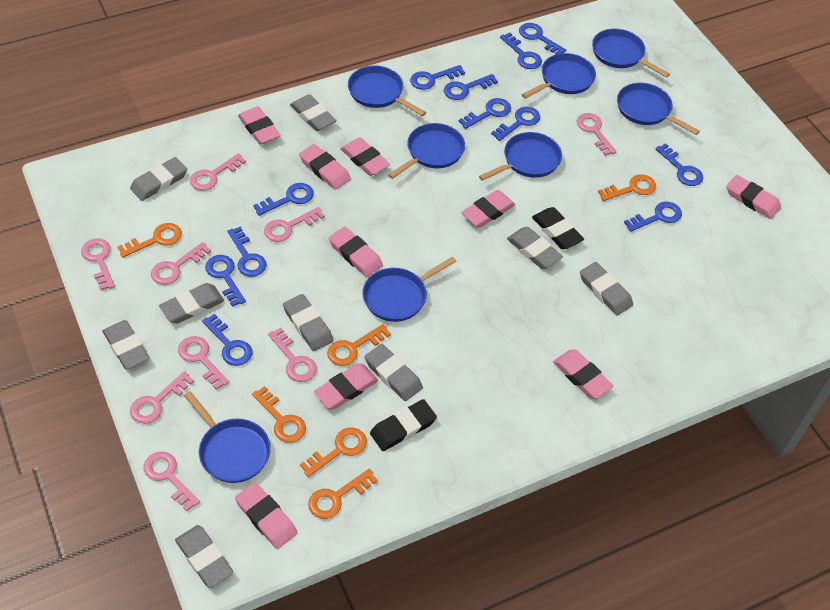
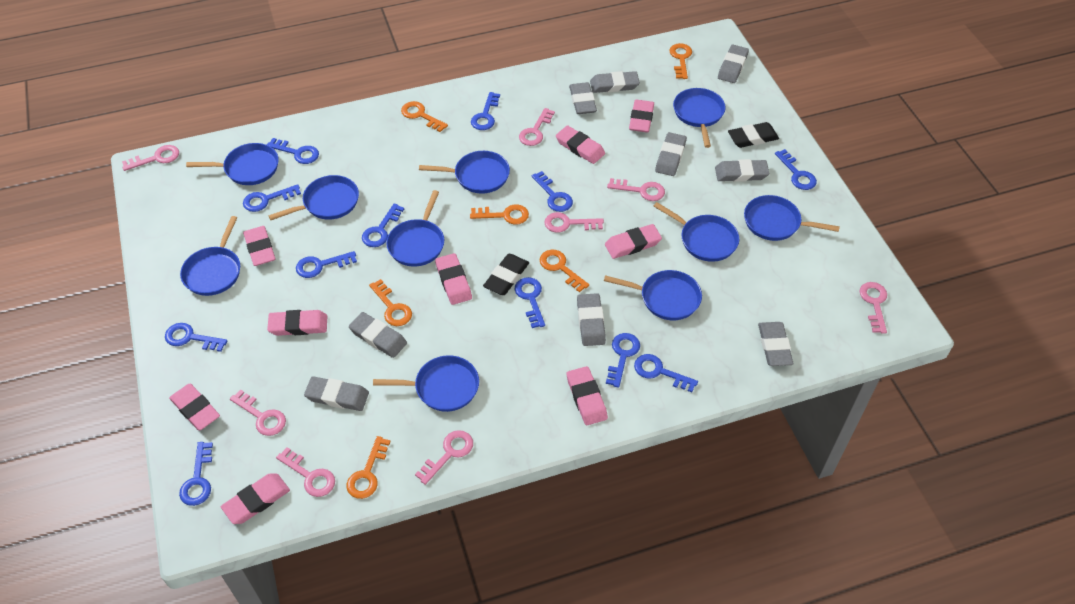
blue pan: [184,391,271,483] [348,66,426,116] [362,257,457,322] [388,123,465,179] [479,132,562,181] [522,53,596,99] [592,29,670,78] [617,83,700,135] = 8 -> [180,216,240,296] [186,143,279,185] [268,175,359,220] [373,355,479,412] [386,190,444,266] [419,151,510,194] [604,270,702,320] [654,202,739,262] [673,88,726,148] [744,195,840,241] = 10
pink key: [81,238,115,290] [130,371,194,424] [144,451,200,511] [151,242,211,285] [178,336,229,390] [190,153,246,191] [264,207,325,242] [268,328,317,382] [576,113,617,156] = 9 -> [122,145,179,171] [230,389,286,436] [276,447,335,497] [415,430,473,485] [519,108,555,146] [544,212,604,233] [607,178,665,201] [859,282,887,334] = 8

